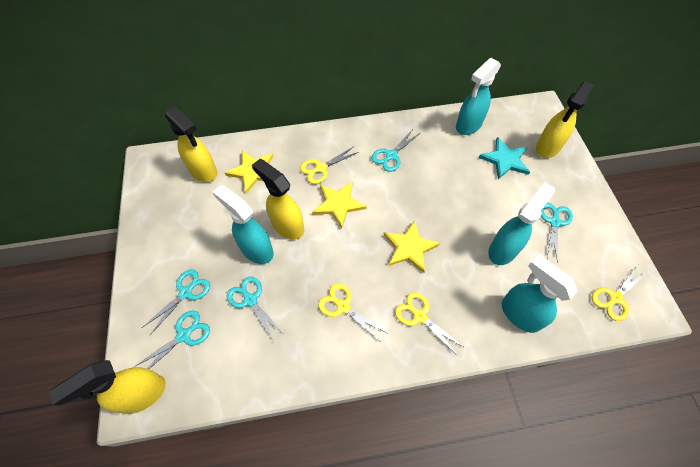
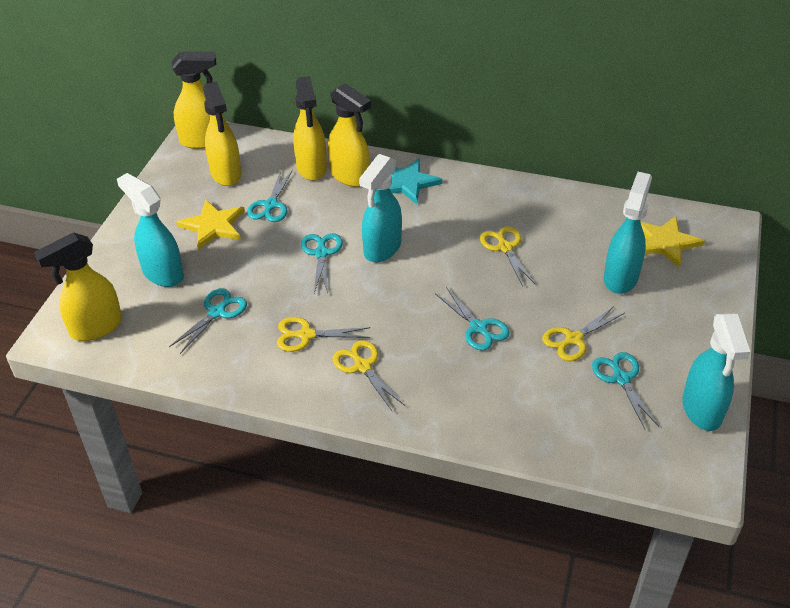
yellow spray bottle: [49,360,166,414] [165,106,217,182] [252,159,304,239] [536,81,594,158] = 4 -> [34,232,122,341] [172,52,217,149] [203,81,241,186] [293,76,327,181] [328,83,371,187] = 5
yellow star: [225,150,273,194] [312,182,367,228] [383,220,440,273] = 3 -> [176,199,245,250] [640,216,705,268] = 2

